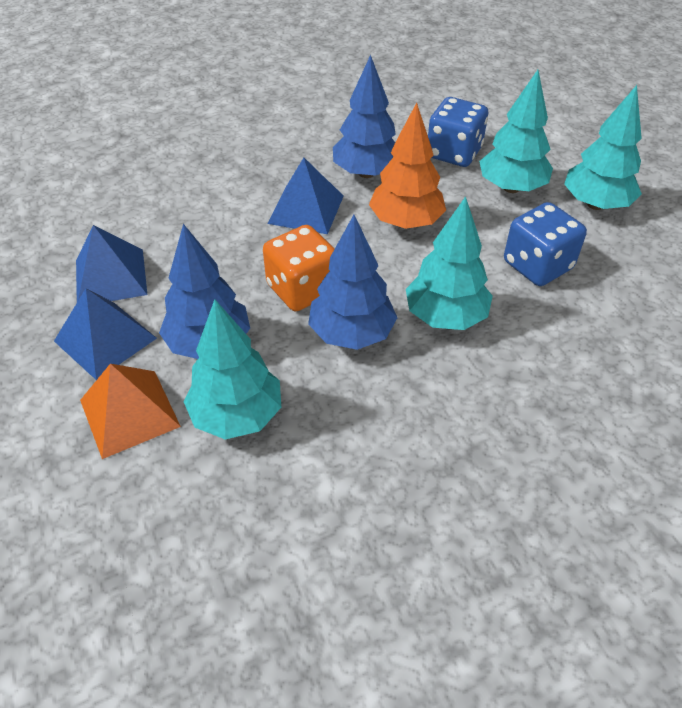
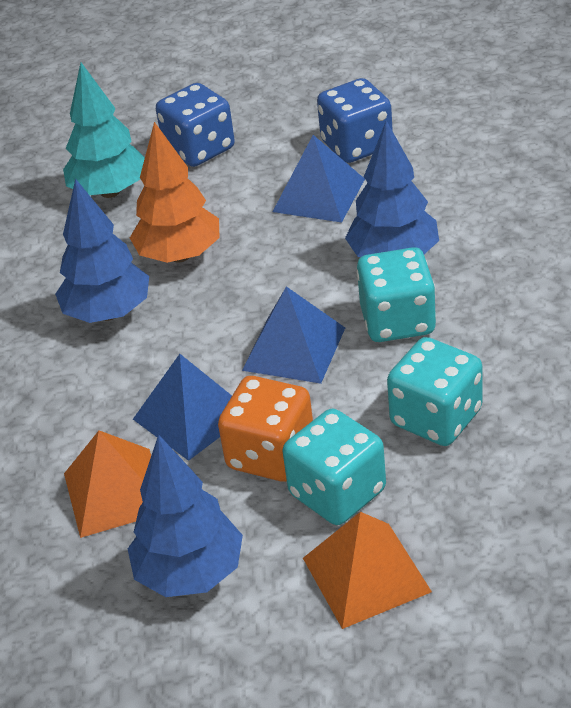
orange pyramid: [80,364,181,459] = 1 -> [64,430,151,538] [303,512,432,629] = 2
turquoise dice: none = 0 -> [283,409,386,525] [357,247,436,342] [387,337,482,446] = 3
turquoise tree: [184,299,281,439] [406,196,493,330] [479,70,553,193] [564,85,642,210] = 4 -> [63,62,145,198] = 1

